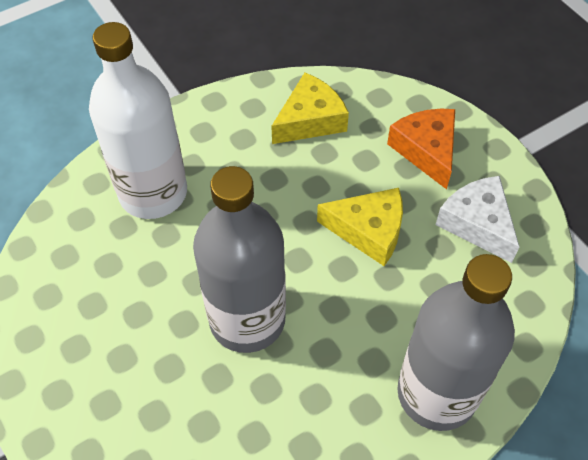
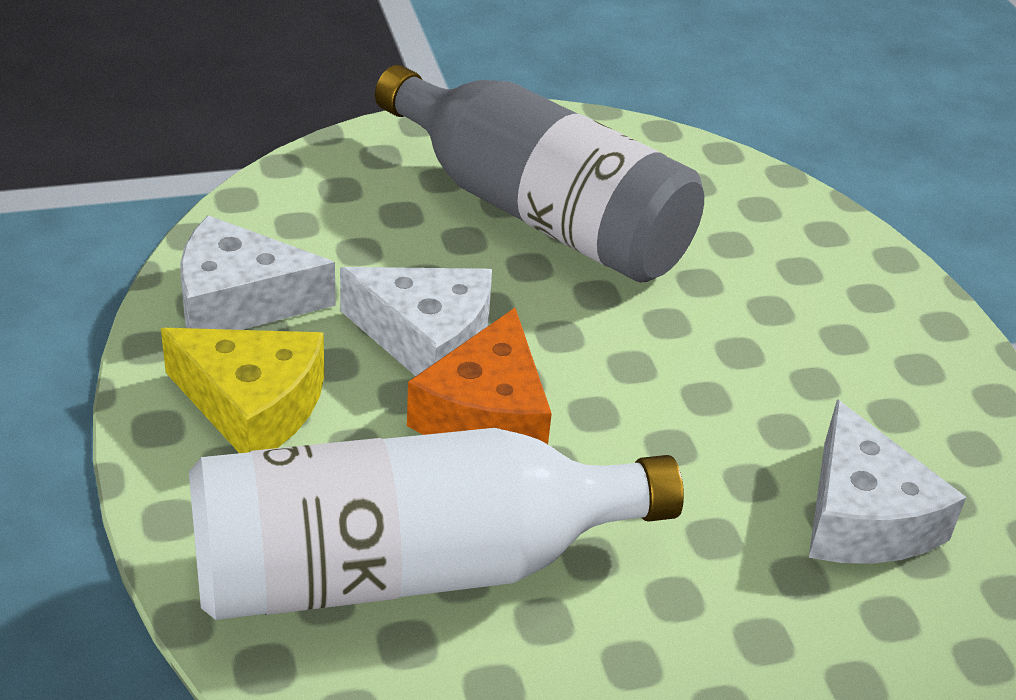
grey bottle: [193,166,286,353] [397,254,515,431] = 2 -> [375,65,704,283] = 1
white cheese: [436,176,519,263] = 1 -> [180,215,335,330] [340,267,492,376] [809,399,966,564] = 3
yellow cheese: [271,73,349,144] [317,188,403,266] = 2 -> [161,328,324,453] = 1

